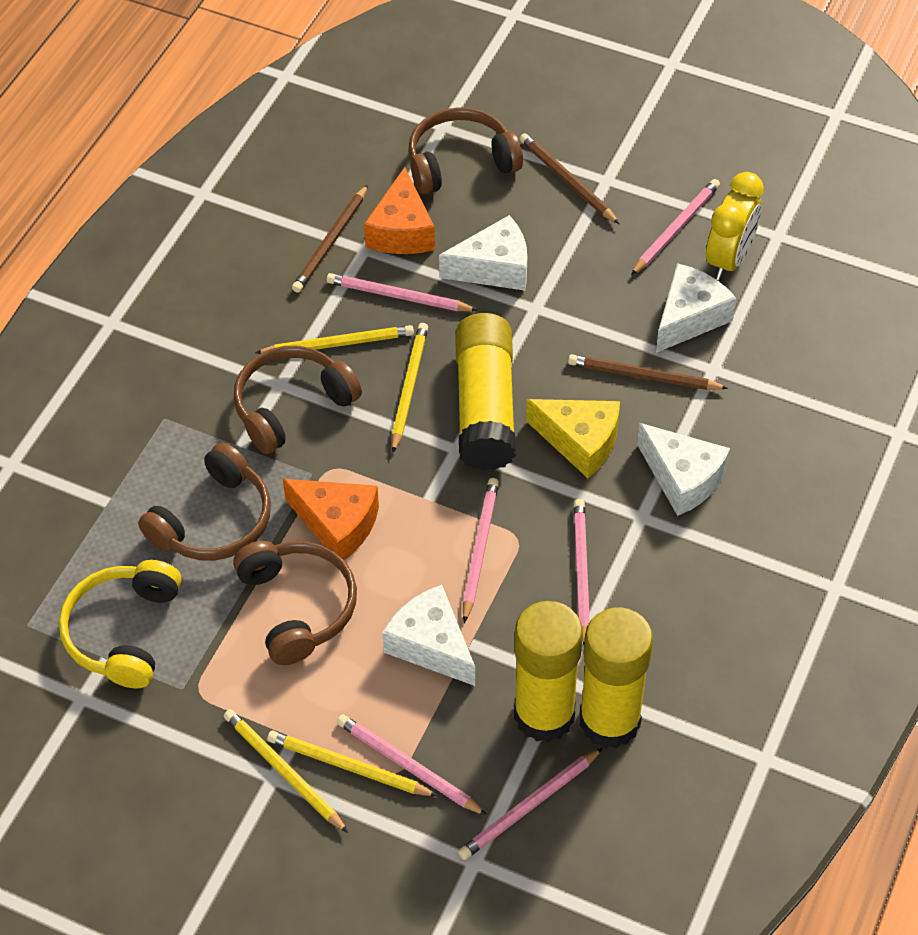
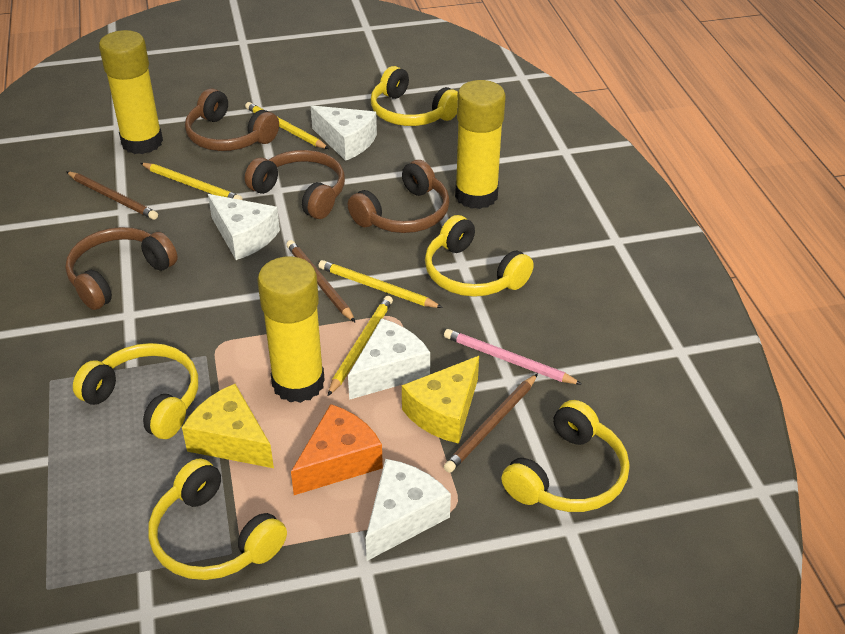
orange cheese: [283,479,379,560] [364,167,435,254] = 2 -> [291,404,383,495] = 1
pink pencil: [326,273,478,311] [337,714,487,815] [458,748,603,860] [463,478,499,623] [574,499,590,645] [631,179,720,275] = 6 -> [444,329,582,385] = 1
yellow cheese: [526,399,620,478] = 1 -> [182,384,274,468] [402,356,479,444] = 2
yellow clock: [706,172,764,280] = 1 -> none = 0
yellow headphones: [59,560,181,689] = 1 -> [73,343,198,439] [148,458,287,580] [371,66,458,126] [425,215,534,297] [501,400,629,512] = 5

